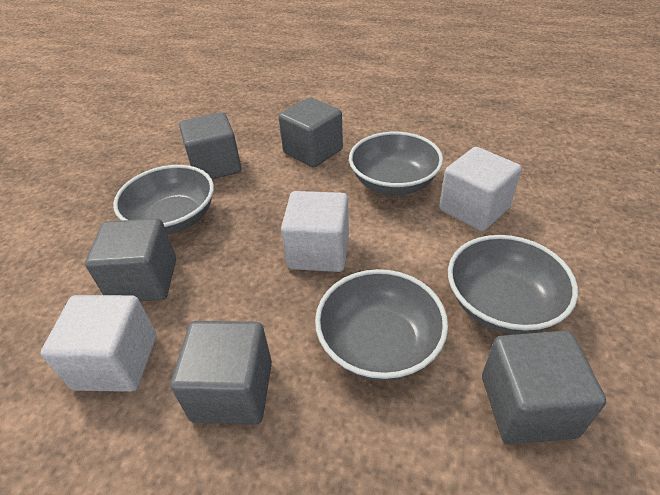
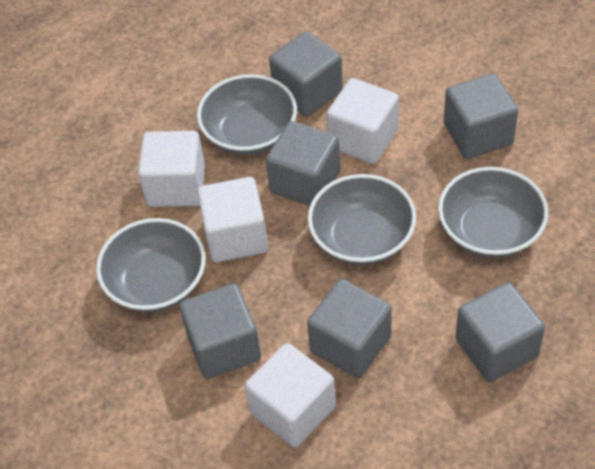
grey cube: [85,218,176,301] [171,321,272,425] [179,112,241,179] [278,98,343,168] [482,331,606,444] = 5 -> [179,283,261,379] [266,121,341,206] [269,31,343,117] [307,279,392,378] [444,74,518,159] [455,282,545,382] = 6
white cube: [41,295,156,392] [281,191,349,272] [439,147,522,232] = 3 -> [138,131,205,207] [197,177,268,262] [245,343,336,448] [326,78,399,164] = 4

